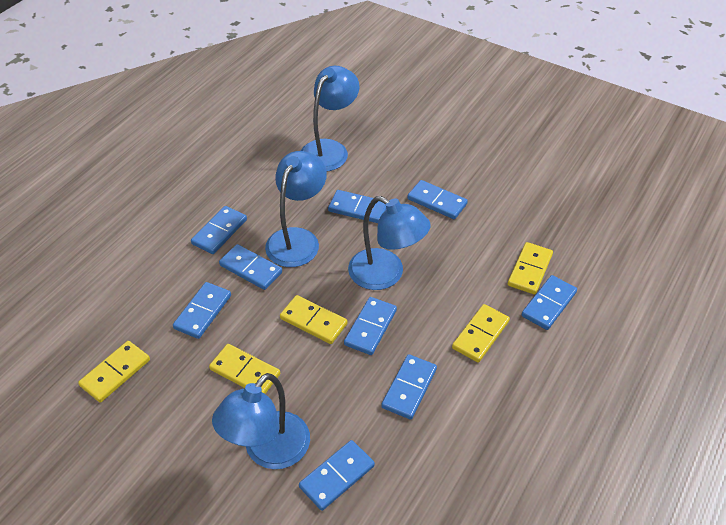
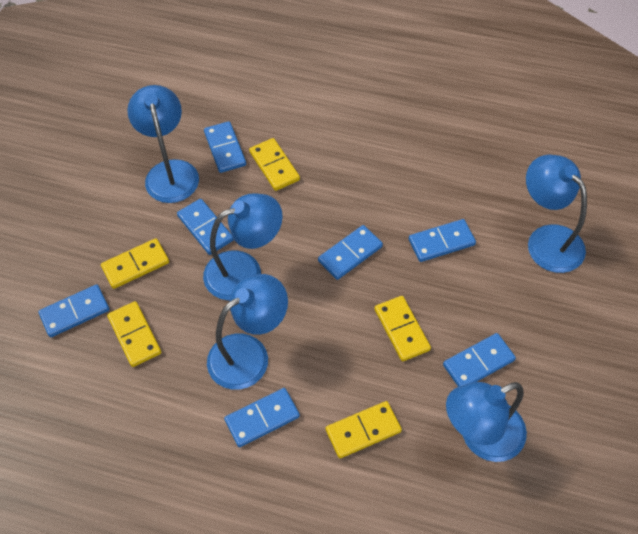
blue domino: [173,282,231,339] [191,206,247,254] [219,244,282,290] [299,440,375,511] [328,190,387,223] [344,297,397,355] [381,354,437,420] [407,180,468,219] [521,275,577,330] = 9 -> [38,284,109,337] [177,199,234,255] [204,121,246,173] [224,388,300,448] [318,225,383,280] [409,219,476,262] [443,333,516,387] = 7
blue lamp: [212,373,310,469] [265,151,327,267] [301,66,359,172] [348,196,431,290] = 4 -> [127,85,199,203] [203,193,283,300] [207,274,288,390] [446,382,527,462] [526,154,587,273] = 5

